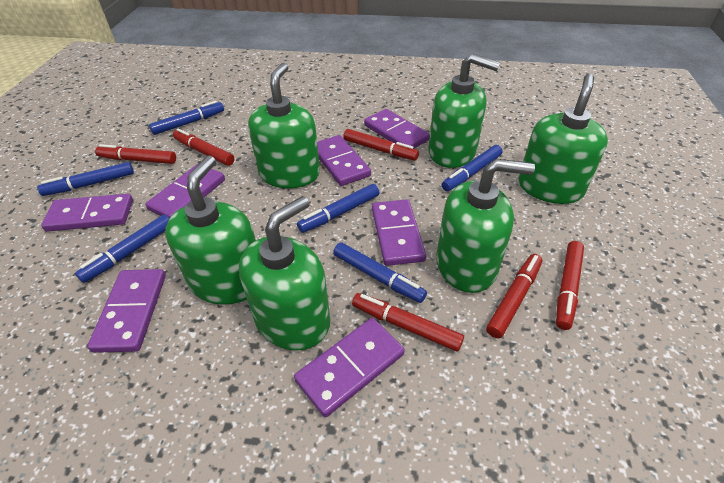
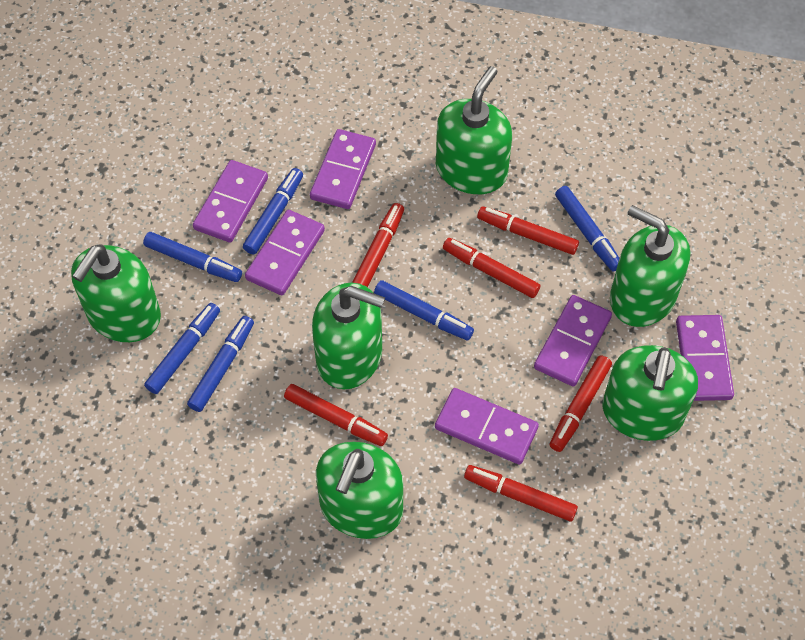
purple domino: [41,194,133,232] [87,269,166,353] [145,164,225,218] [294,318,405,417] [317,135,371,186] [364,109,430,149] [372,199,426,266] = 7 -> [193,160,268,242] [245,210,325,295] [310,129,376,209] [435,388,539,465] [534,295,612,386] [676,315,734,401] = 6

